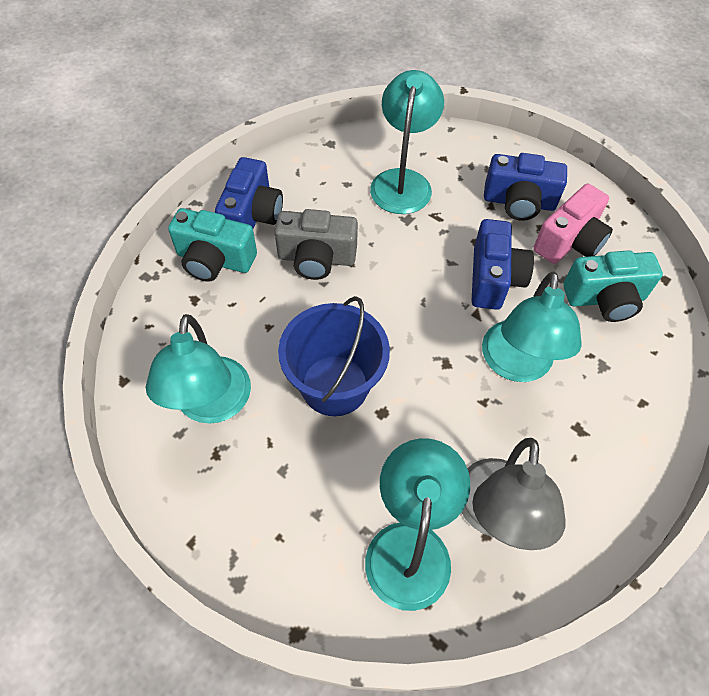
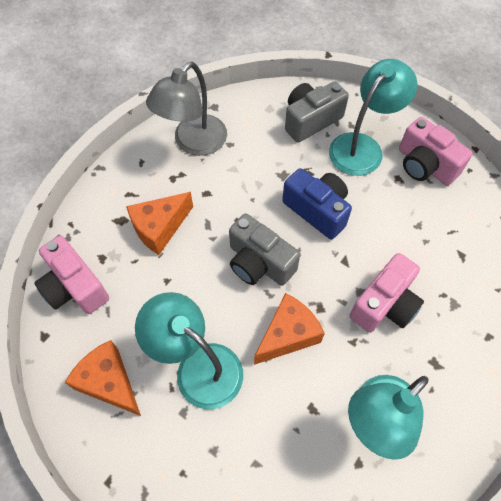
blue bucket: [278,296,390,416] = 1 -> none = 0
blue camera: [215,157,283,229] [472,219,534,310] [484,153,567,221] = 3 -> [282,168,352,239] = 1
grey camera: [274,209,358,280] = 1 -> [229,213,300,286] [285,81,349,143] = 2
orange cheese: none = 0 -> [64,340,141,416] [126,192,193,255] [254,293,325,365] = 3
pink camera: [533,184,613,264] = 1 -> [34,236,109,314] [349,253,424,333] [399,117,473,185] = 3
turquoise camera: [168,208,257,281] [563,250,663,322] = 2 -> none = 0
turquoise lamp: [146,314,251,424] [365,438,470,611] [370,70,444,214] [482,272,582,382] = 4 -> [135,292,243,409] [329,59,417,176] [348,375,429,460] = 3

